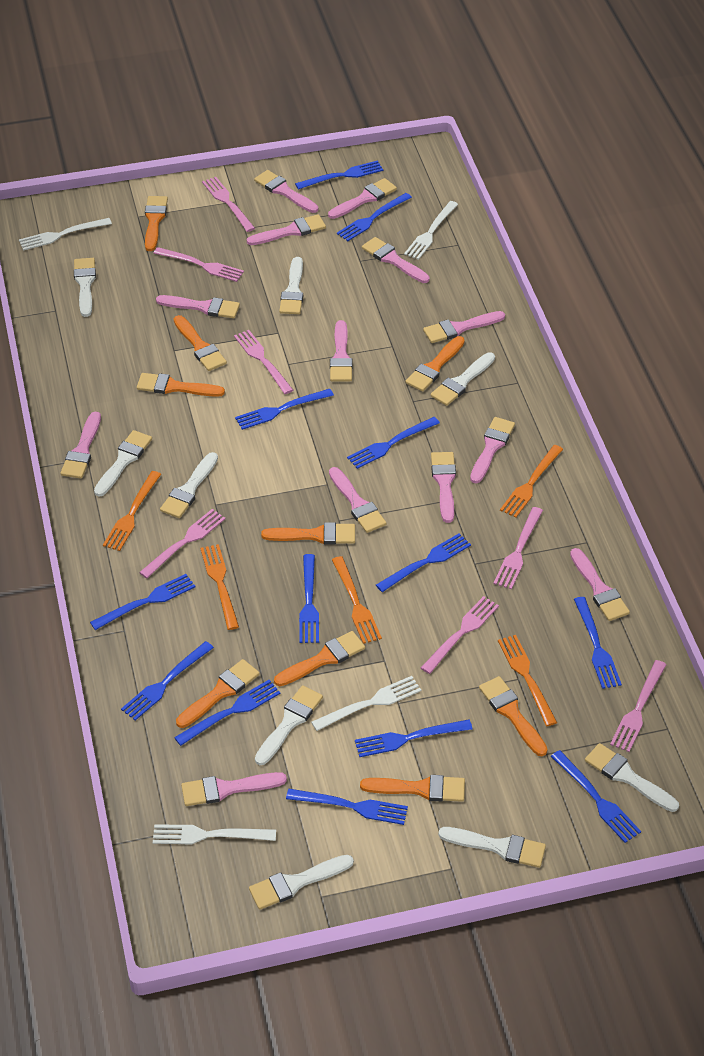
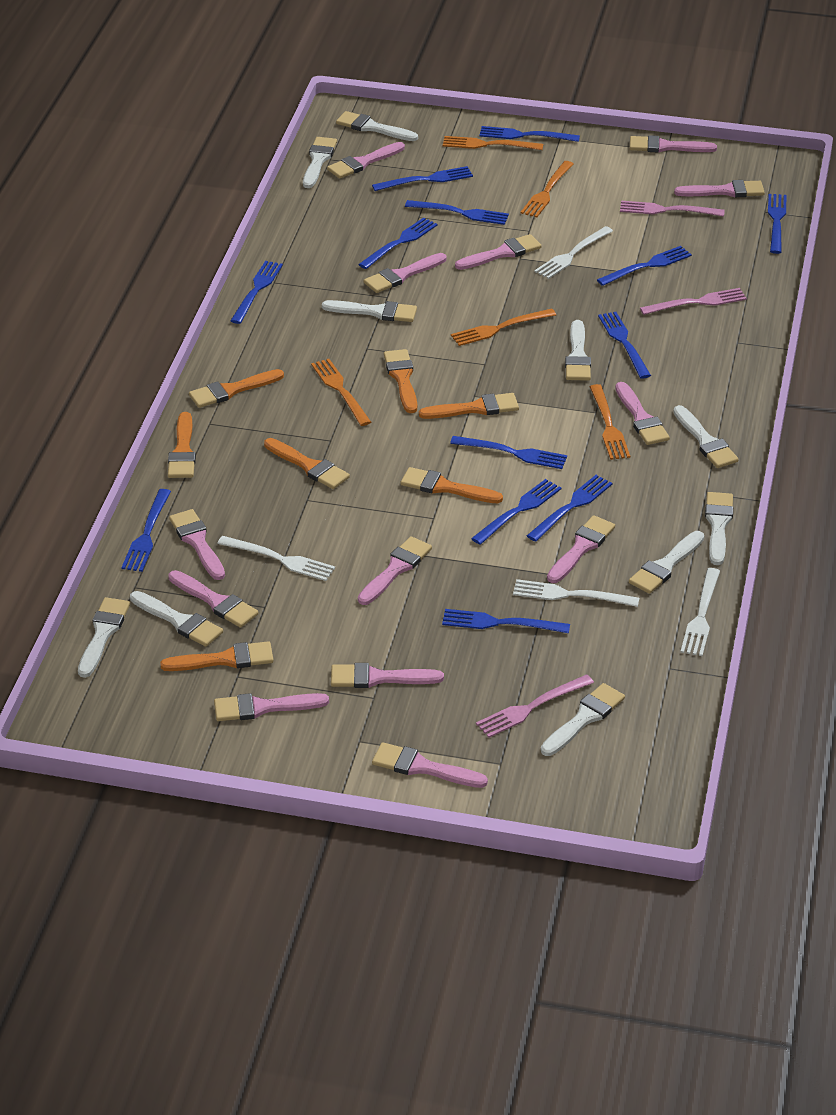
orange brush: [137,373,225,397] [145,196,168,251] [174,315,227,371] [176,659,260,728] [261,522,355,544] [274,631,365,686] [360,775,465,802] [405,336,465,392] [479,676,548,756] = 9 -> [160,641,274,671] [168,412,196,478] [189,369,284,408] [264,438,350,489] [384,349,417,413] [401,467,503,503] [419,393,519,419] = 7
pink fork: [139,509,226,578] [154,247,244,282] [202,177,255,232] [234,330,293,394] [421,596,499,674] [494,507,543,589] [610,660,667,752] = 7 -> [476,674,594,738] [620,201,725,217] [640,288,747,315] = 3
white brush: [74,258,96,317] [94,430,152,497] [160,452,218,518] [249,855,354,910] [255,685,323,765] [279,257,303,314] [431,352,495,406] [438,827,546,868] [585,743,679,812] = 9 -> [78,597,130,678] [130,591,223,647] [303,137,337,188] [322,300,417,322] [336,111,418,141] [541,683,625,756] [565,320,591,381] [629,531,704,594] [673,405,739,468] [705,492,733,565] = 10

